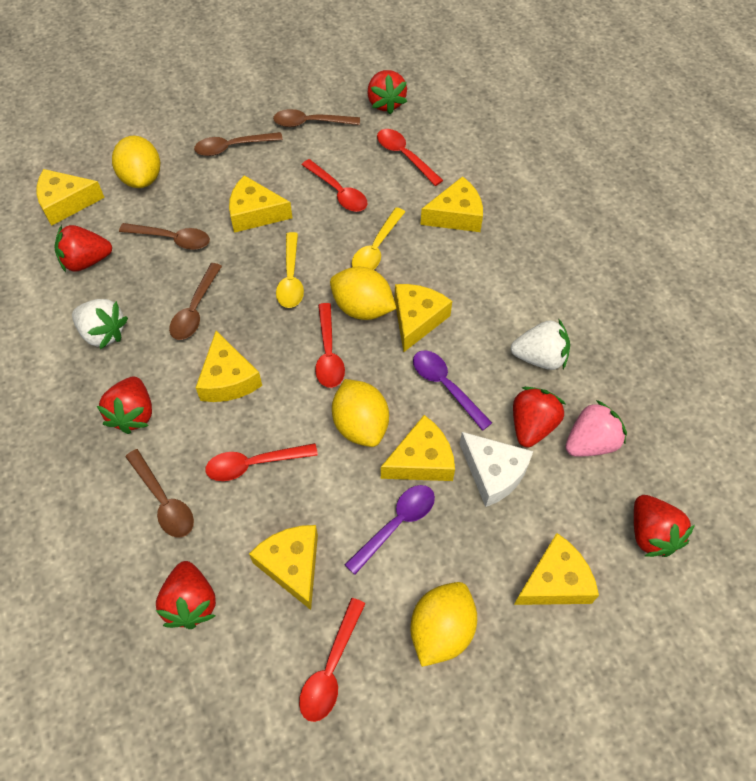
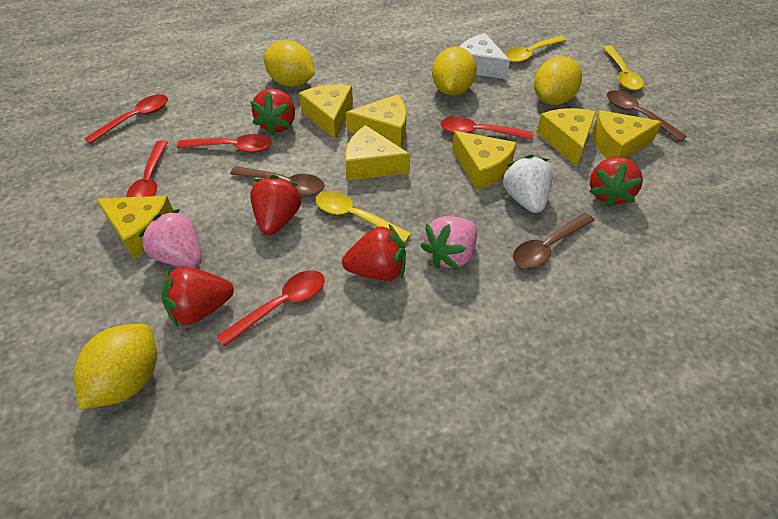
brown spoon: [119,223,210,250] [125,449,194,538] [169,263,222,340] [194,132,283,156] [273,109,360,127] = 5 -> [230,166,325,195] [513,213,595,268] [607,90,687,142] = 3
pink strawberry: [565,400,627,457] = 1 -> [139,209,202,268] [420,216,477,270] = 2
purple spoon: [345,485,435,575] [413,351,492,431] = 2 -> none = 0
red strawberry: [54,225,112,272] [97,377,152,434] [156,561,216,629] [367,70,407,114] [513,387,566,448] [634,495,695,557] = 6 -> [162,266,234,327] [250,89,295,136] [250,175,302,235] [342,224,406,281] [589,157,644,208] = 5
white strawberry: [72,299,128,349] [511,320,570,370] = 2 -> [501,155,553,213] = 1
yellow cheese: [37,169,105,226] [196,331,262,402] [229,175,292,233] [249,525,318,610] [381,415,455,481] [395,284,452,353] [421,176,483,232] [514,533,599,605] = 8 -> [97,196,173,258] [299,85,353,140] [345,125,410,180] [346,94,406,147] [452,131,517,190] [536,108,596,167] [592,110,662,159] = 7
yellow spoon: [276,232,304,308] [352,208,405,270] = 2 -> [316,191,411,242] [505,36,566,63] [603,45,644,91] = 3

